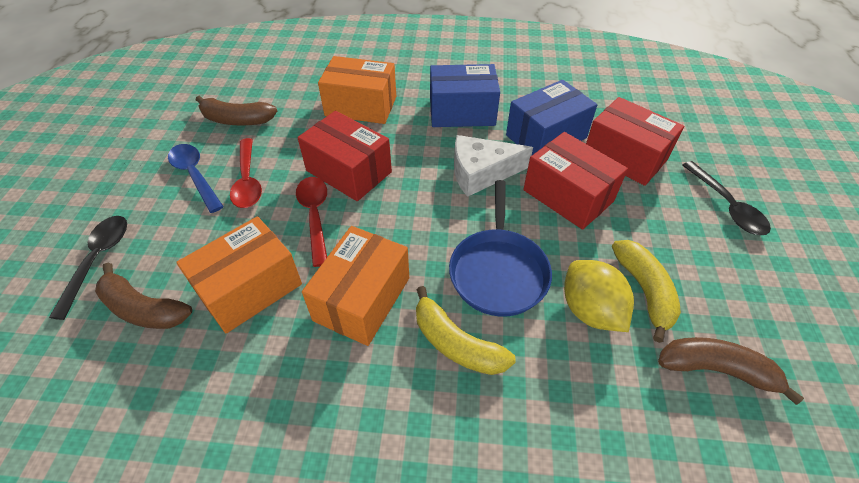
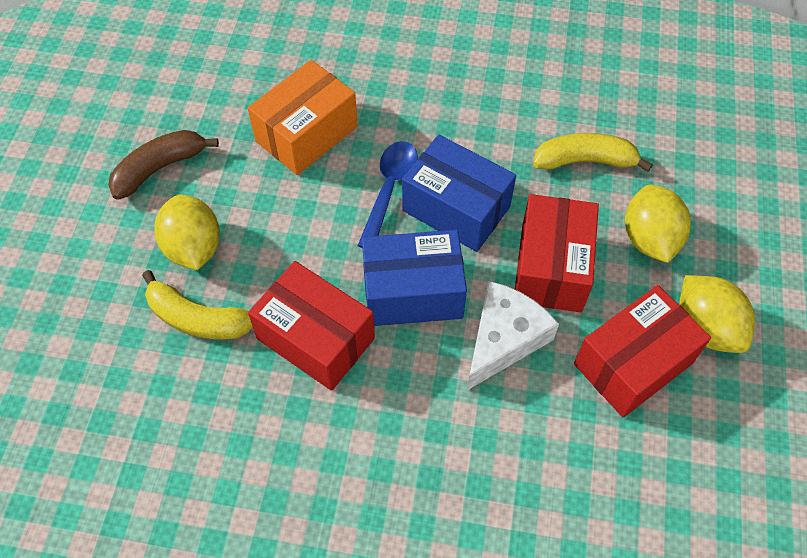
black spoon: [49,216,127,320] [682,161,771,235] = 2 -> none = 0
blue pan: [449,180,552,316] = 1 -> none = 0
brown banana: [95,263,192,329] [196,96,277,125] [658,337,804,405] = 3 -> [108,130,219,200] = 1
orange box: [176,216,302,334] [302,226,409,346] [318,56,396,124] = 3 -> [248,60,358,175] = 1
red spoon: [230,138,262,208] [296,177,327,267] = 2 -> none = 0
yellow lemon: [564,260,634,332] = 1 -> [154,194,220,270] [625,185,691,263] [679,275,755,353] = 3

